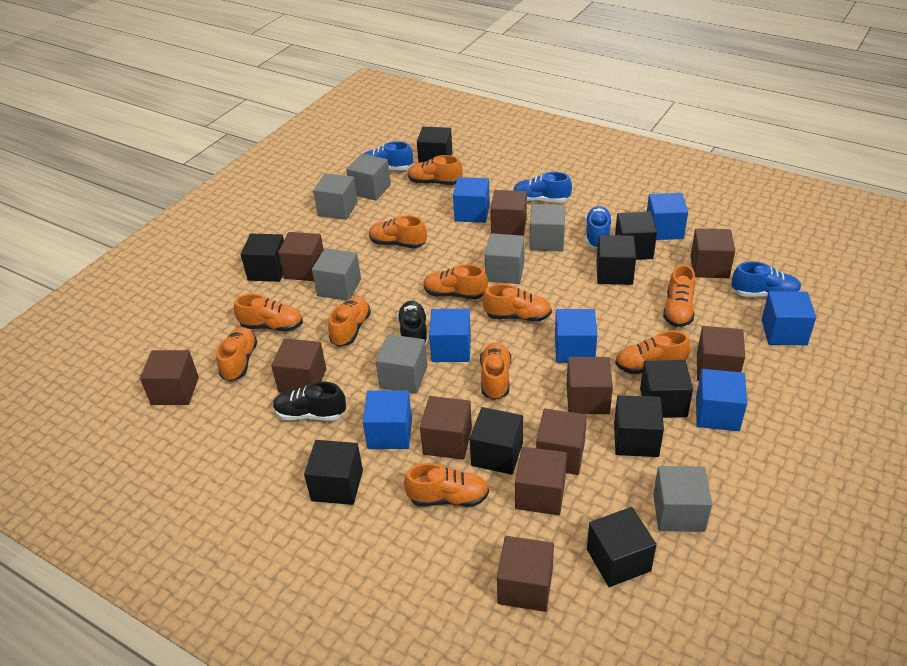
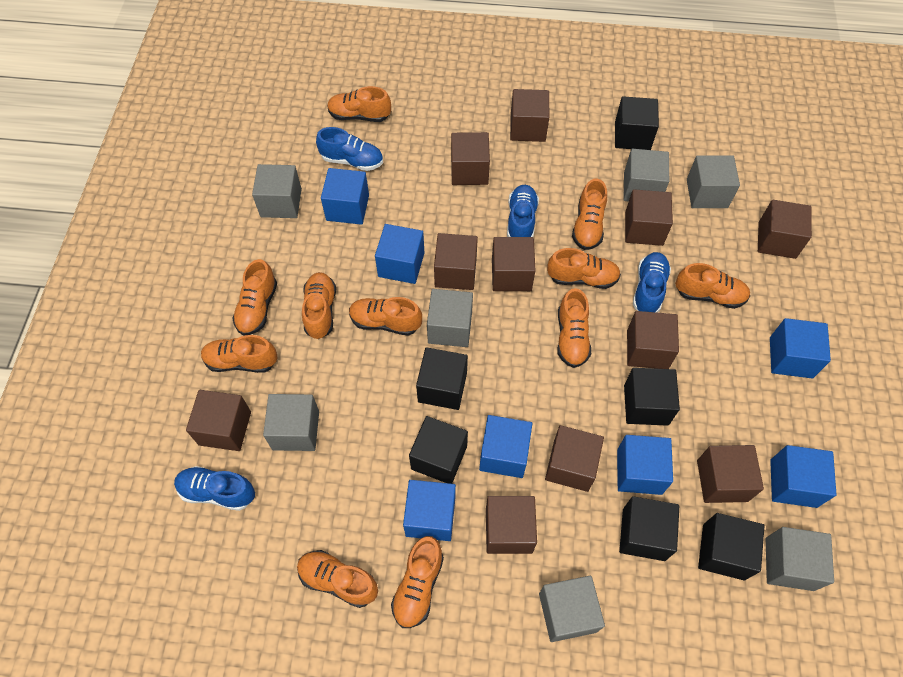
black cube: [241,233,284,282] [304,440,363,505] [417,127,453,163] [470,407,523,475] [587,507,656,587] [596,235,636,285] [614,395,664,457] [615,212,657,260] [640,359,693,418] = 9 -> [409,416,468,484] [416,347,468,410] [615,96,659,150] [619,496,679,561] [624,368,680,426] [698,513,765,580] = 6
black shoe: [273,381,346,421] [397,301,428,348] = 2 -> none = 0

